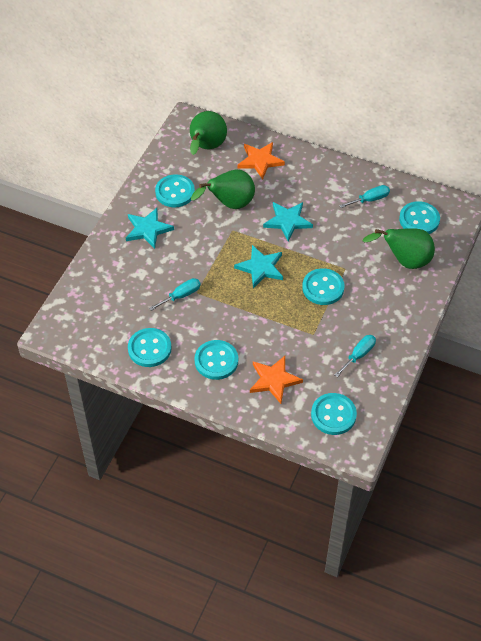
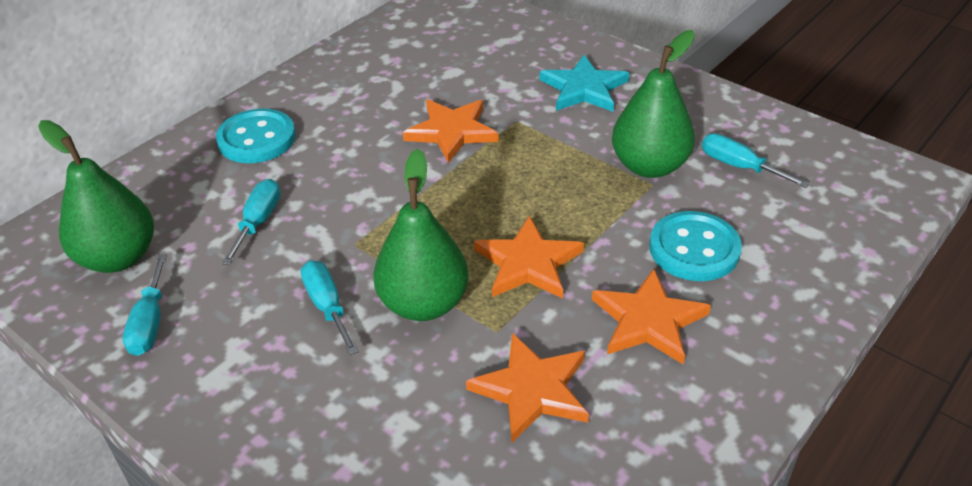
orange star: [237,142,285,179] [250,356,303,404] = 2 -> [403,99,499,163] [466,333,589,442] [474,216,584,298] [592,269,711,365] = 4
turquoise button: [128,328,172,367] [155,174,195,207] [194,340,238,380] [302,268,345,305] [311,393,357,435] [399,201,440,234] = 6 -> [216,109,296,163] [649,211,742,281] = 2
turquoise screwdriver: [149,278,201,311] [334,335,376,377] [339,185,390,208] = 3 -> [123,254,167,356] [222,179,280,265] [301,260,358,355] [702,133,810,188] = 4
turquoise star: [126,208,174,249] [234,245,283,288] [263,202,313,241] = 3 -> [540,55,629,112] = 1

